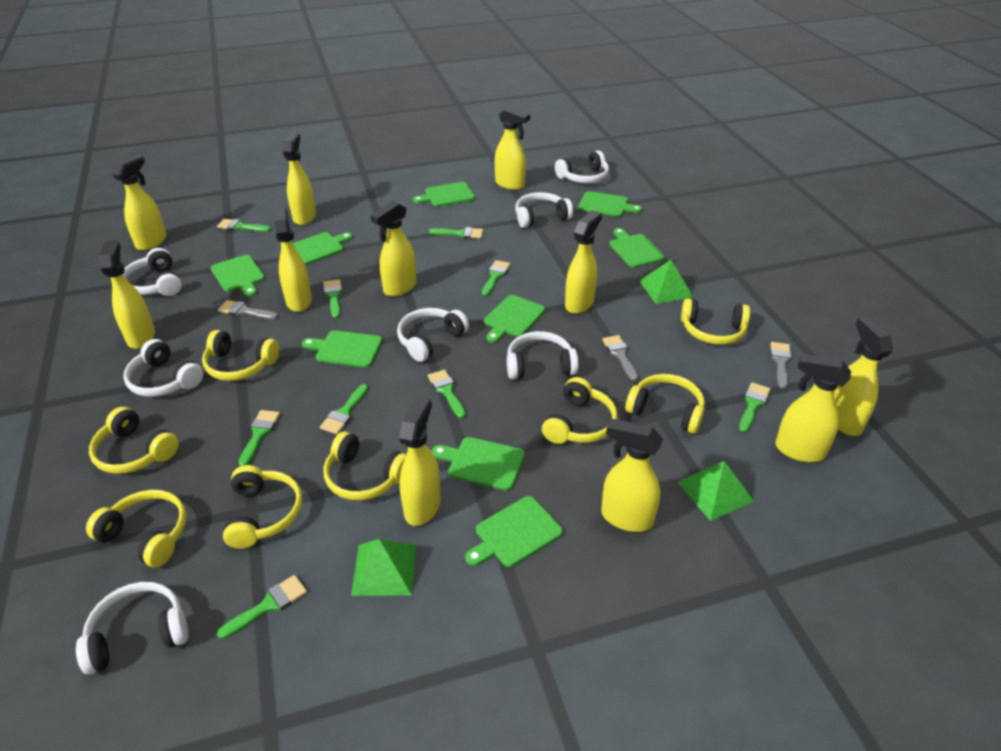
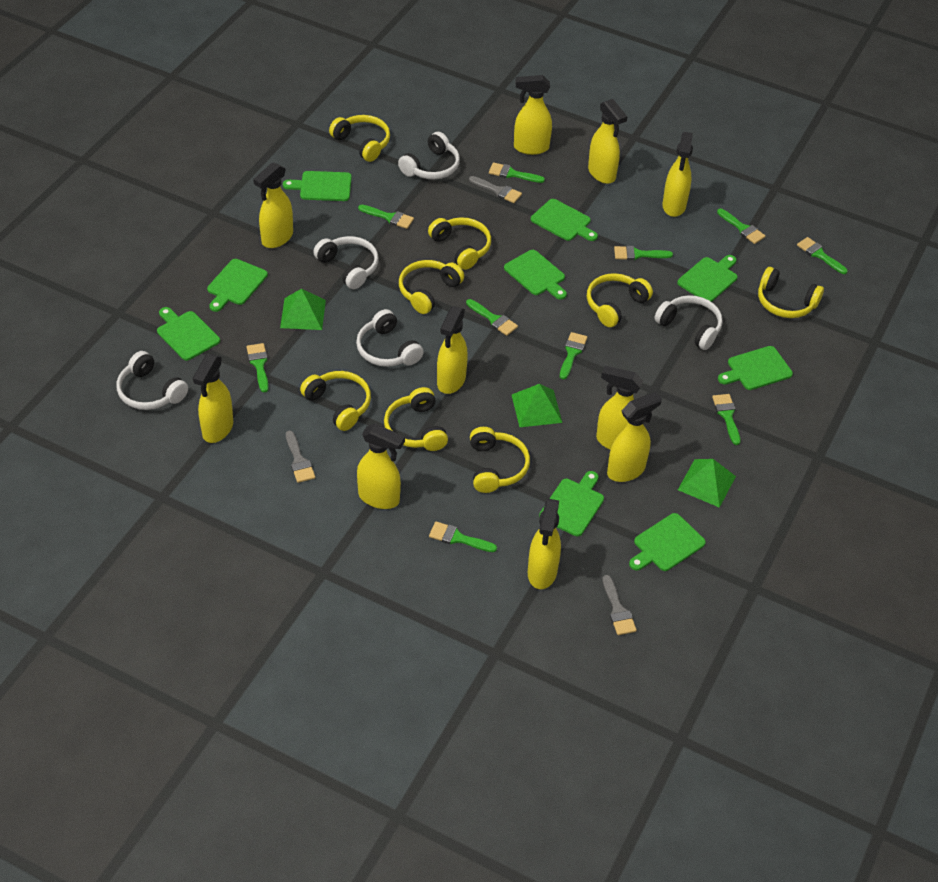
green brush: [217,219,271,232] [217,575,307,639] [239,410,280,466] [320,384,368,434] [323,279,342,318] [428,369,466,419] [429,227,483,239] [482,260,510,296] [739,382,771,432] = 9 -> [246,343,269,392] [358,205,414,229] [429,521,497,552] [466,299,518,336] [489,162,545,183] [560,332,587,380] [614,246,673,260] [712,394,741,445] [717,208,766,244] [797,237,848,274] = 10
white headphones: [76,582,188,675] [123,248,182,296] [123,339,204,397] [397,308,469,362] [507,331,579,380] [515,192,573,228] [555,151,609,183] = 7 -> [116,351,188,410] [313,236,379,289] [356,309,424,367] [398,132,460,179] [654,295,723,350] = 5
yellow spray bottle: [99,240,155,349] [112,154,167,251] [275,208,312,312] [283,132,316,225] [371,201,416,297] [399,396,441,526] [495,106,530,190] [565,210,602,314] [601,418,663,532] [775,354,851,463] [834,317,893,436] = 11 -> [193,354,233,443] [253,163,293,248] [357,424,405,509] [437,306,468,394] [514,75,552,155] [528,499,561,589] [588,99,627,184] [596,366,643,450] [607,392,662,482] [662,132,693,217] = 10

